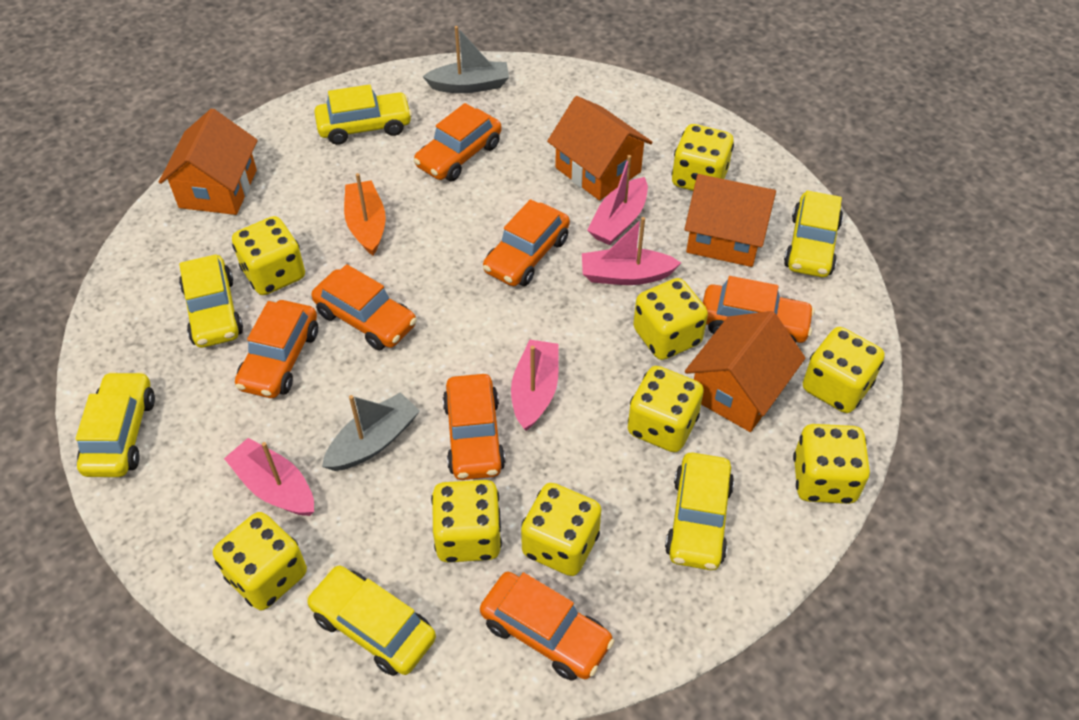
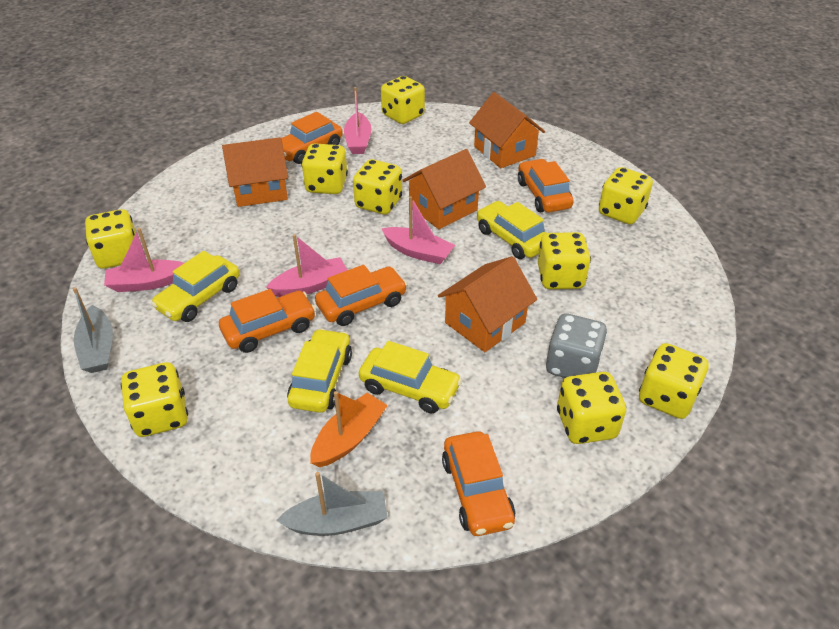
grey dice: none = 0 -> [545,313,607,378] = 1
orange car: [235,300,318,398] [311,264,417,350] [413,103,501,181] [443,374,505,480] [480,572,615,681] [483,199,570,286] [703,276,815,343] = 7 -> [219,289,316,353] [281,112,343,164] [315,265,407,326] [442,431,515,536] [518,159,574,212] = 5
yellow car: [76,371,155,477] [179,254,243,348] [306,565,436,676] [314,84,412,145] [665,452,734,570] [784,190,843,277] = 6 -> [151,251,240,322] [287,328,352,413] [359,341,462,413] [477,201,546,259] = 4

